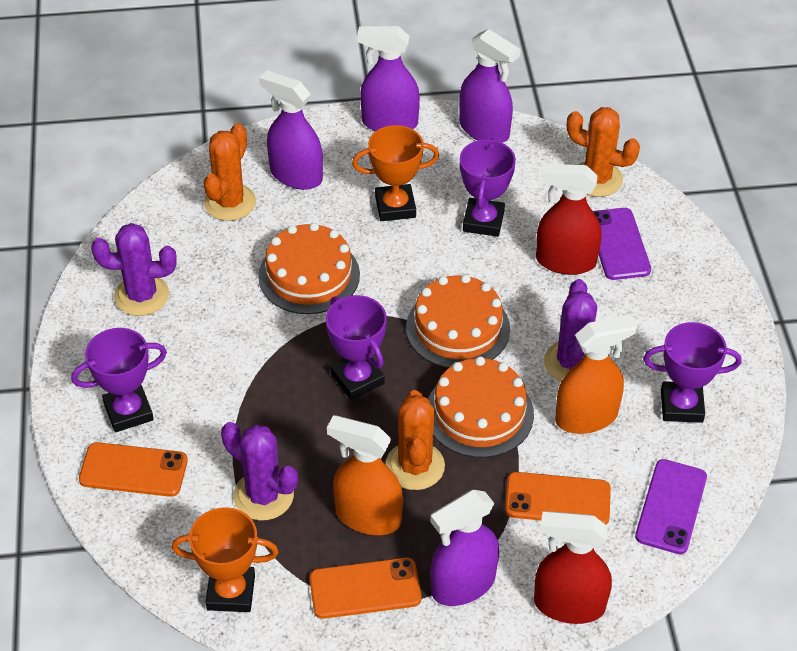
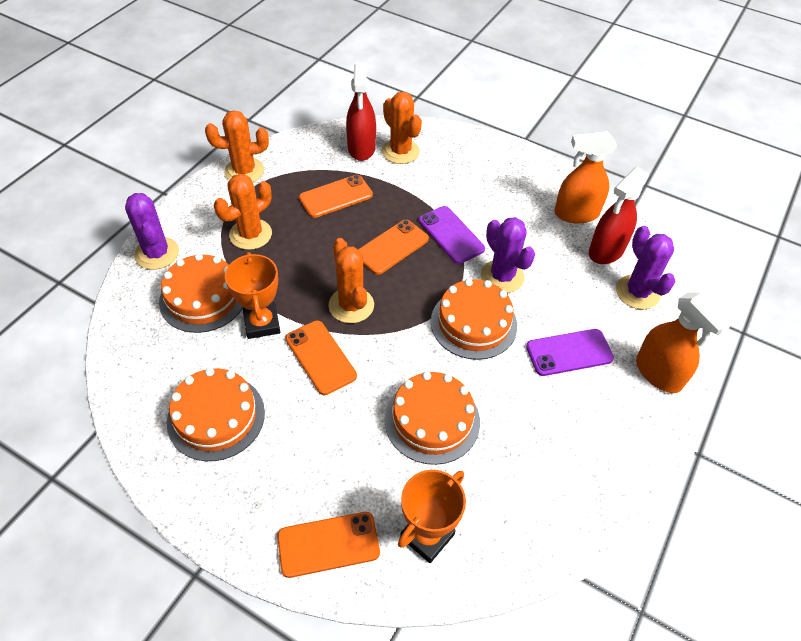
orange cactus: [204,123,256,221] [385,390,445,490] [567,107,640,197] = 3 -> [205,110,269,182] [214,174,272,250] [328,238,374,323] [382,92,422,164] = 4
orange cake: [258,223,360,314] [406,274,510,368] [428,356,534,458] = 3 -> [159,253,243,333] [167,368,265,461] [385,371,480,465] [431,279,517,360] = 4
orange phone: [79,442,188,497] [309,558,421,619] [505,472,611,525] = 3 -> [277,512,380,578] [286,320,357,395] [299,175,373,218] [358,220,429,275] = 4
purple spray bottle: [259,70,323,190] [357,26,420,131] [430,490,499,606] [459,29,520,143] = 4 -> none = 0
purple trophy: [71,328,167,432] [326,295,387,400] [460,138,516,237] [643,322,741,423] = 4 -> none = 0

